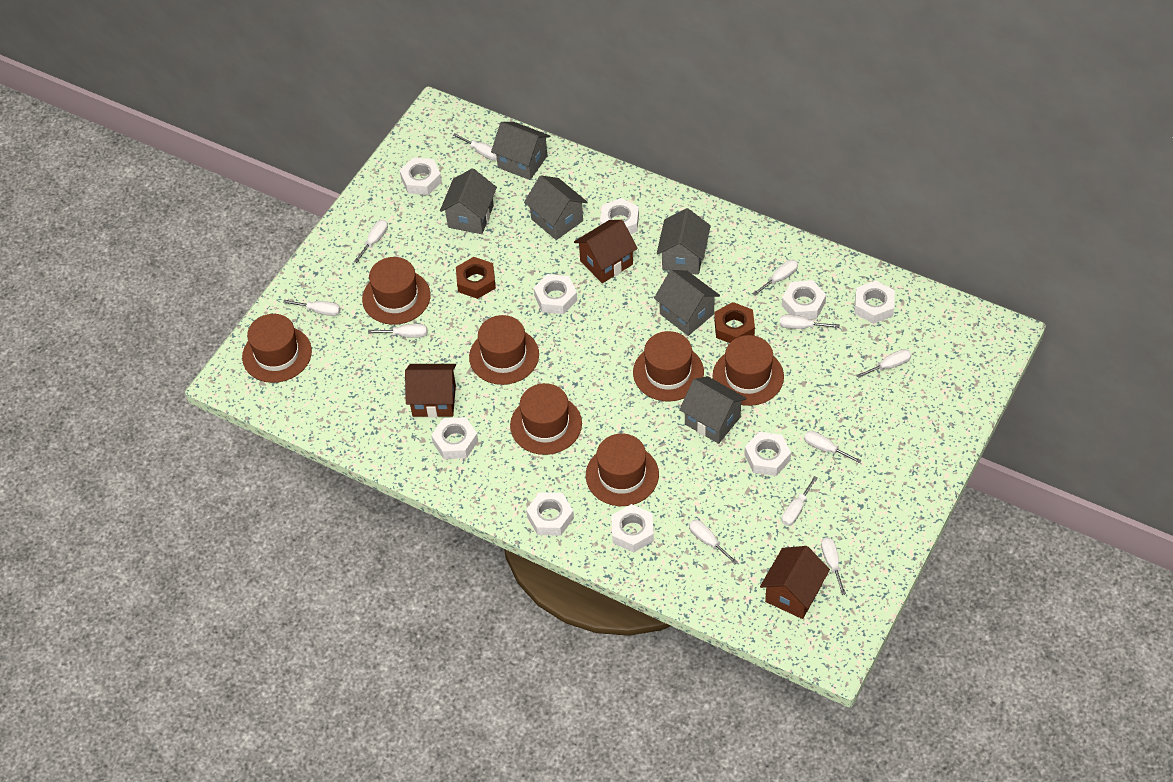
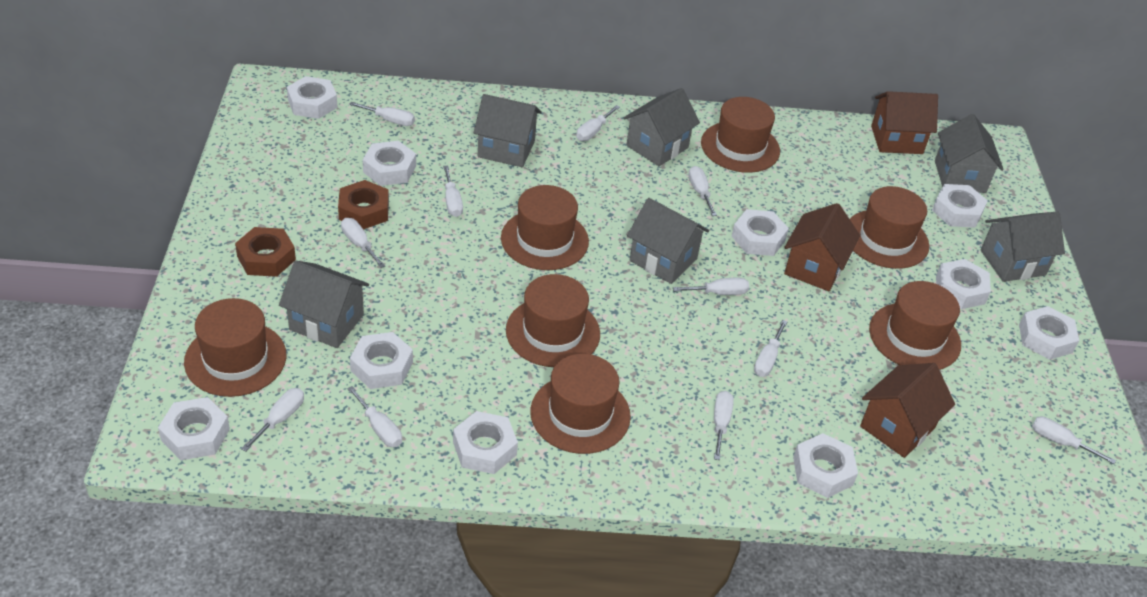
white nut: [400,158,442,195] [431,417,478,459] [526,492,574,536] [534,274,577,314] [600,198,639,234] [611,504,654,552] [744,432,791,476] [782,280,826,319] [854,281,895,324] = 9 -> [158,397,230,460] [287,76,338,119] [350,332,413,389] [363,141,416,186] [453,411,518,474] [731,209,789,256] [793,433,858,498] [932,184,988,228] [936,259,991,309] [1019,306,1079,360] = 10

